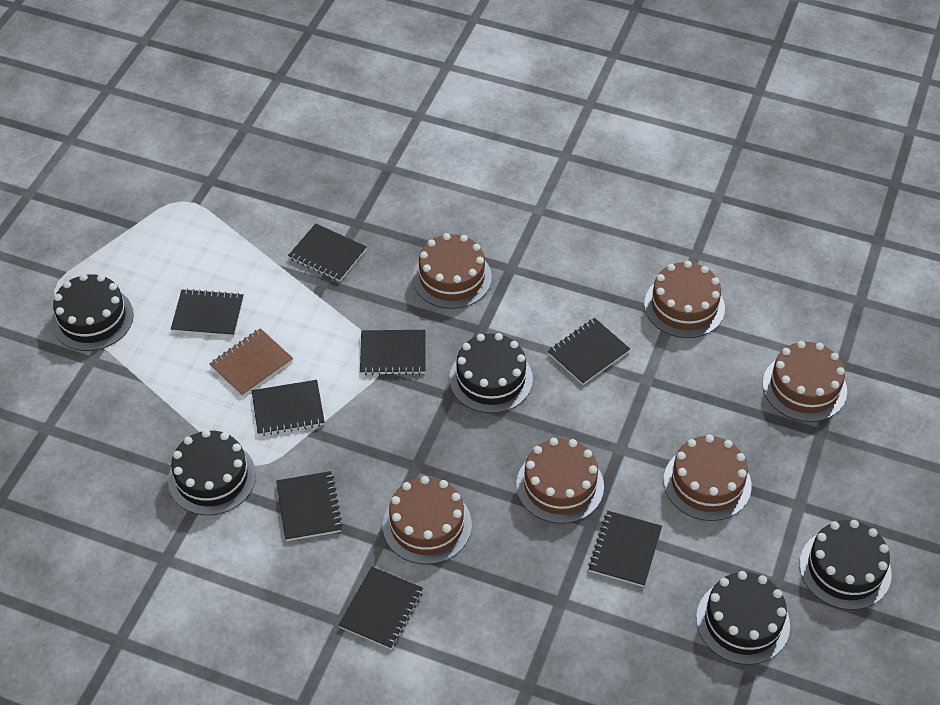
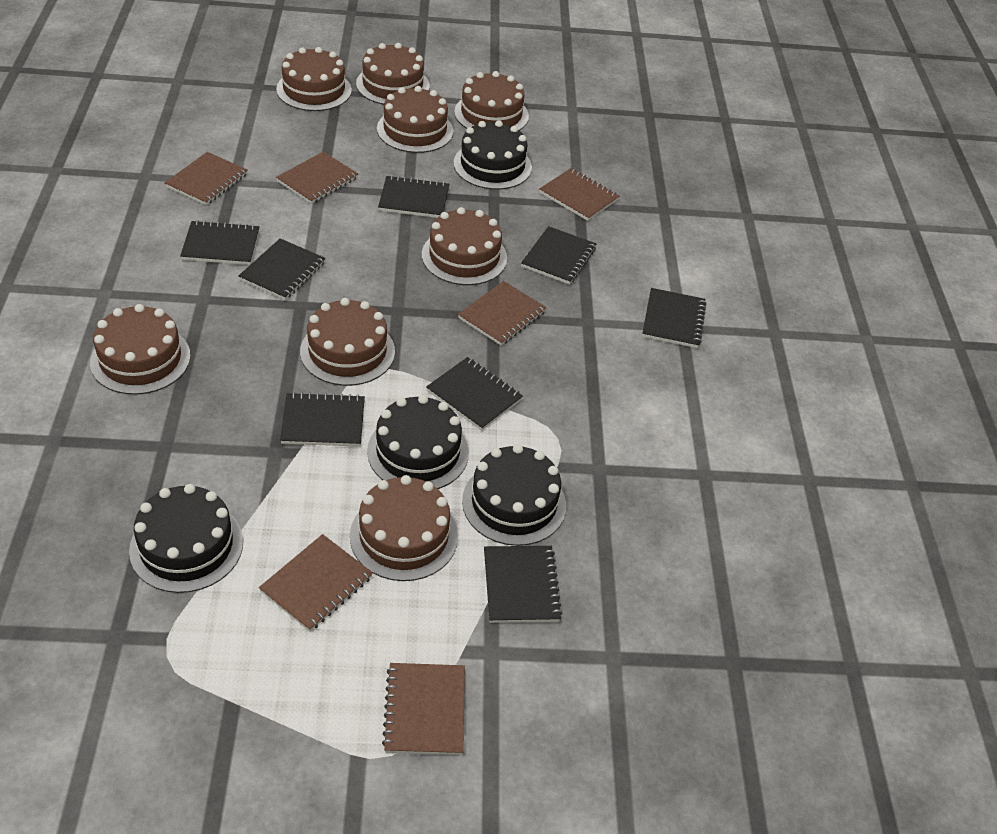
black cake: [52,274,134,351] [168,430,256,515] [449,333,533,413] [696,571,790,665] [799,520,891,610] = 5 -> [129,484,243,593] [367,395,469,489] [453,120,532,190] [462,444,566,546] = 4
brown cake: [383,476,472,564] [412,233,492,309] [516,438,604,524] [644,261,725,338] [664,434,752,521] [763,341,847,422] = 6 -> [90,304,190,395] [276,47,352,111] [300,298,395,386] [350,475,458,581] [356,43,430,105] [377,86,453,153] [422,207,507,285] [454,71,529,131] = 8
brown notebook: [210,328,293,397] = 1 -> [165,152,248,205] [259,534,373,632] [276,152,358,204] [382,663,465,755] [458,281,547,345] [539,168,619,221] = 6

